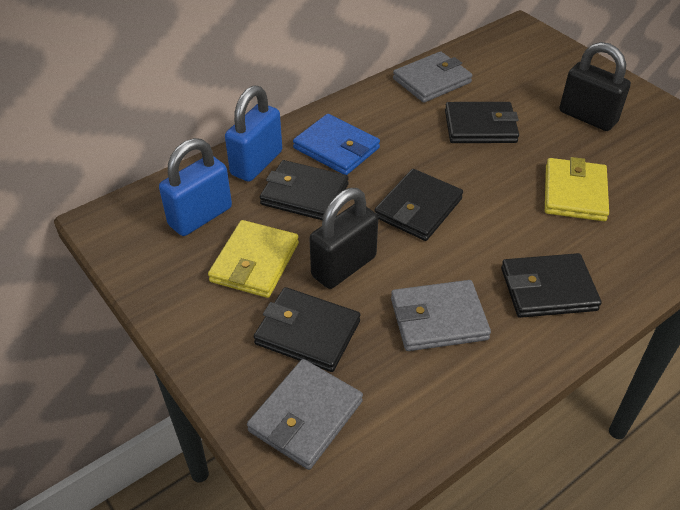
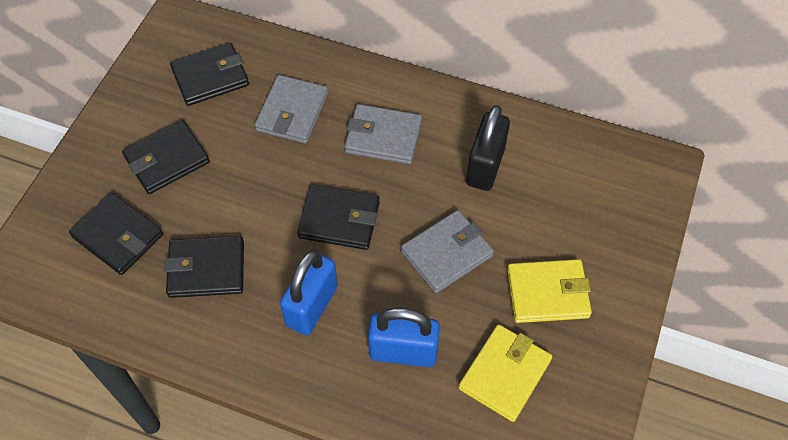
black padlock: [309,188,378,289] [559,42,631,131] = 2 -> [466,105,510,191] = 1
blue wallet: [293,114,380,175] = 1 -> none = 0

